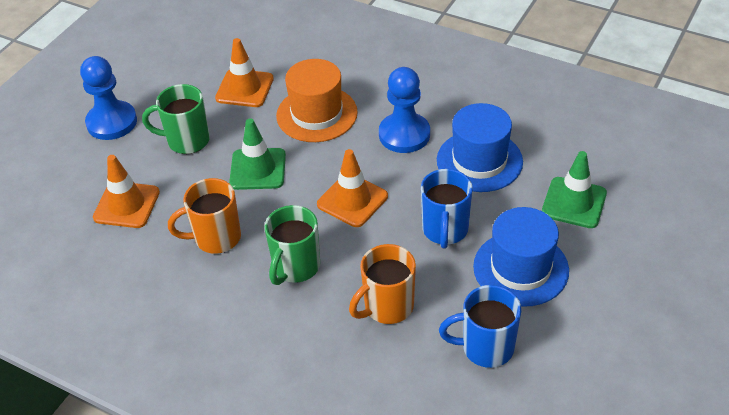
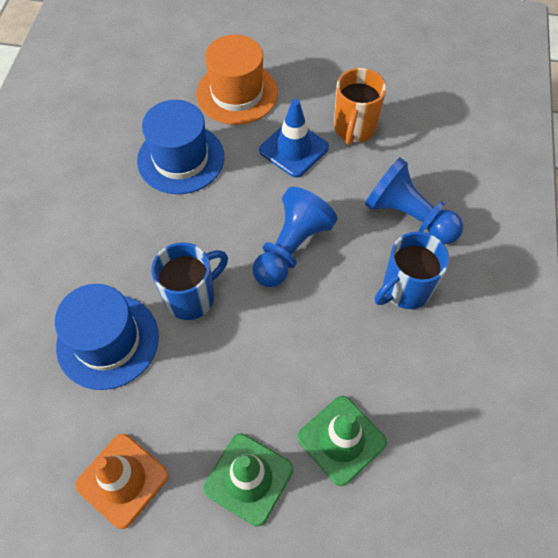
blue traffic cone: none = 0 -> [259,99,329,178] = 1
green mug: [142,84,210,154] [265,205,320,285] = 2 -> none = 0
orange mug: [168,178,241,254] [349,244,416,324] = 2 -> [334,68,387,145] = 1
orange traffic cone: [93,155,160,228] [215,38,274,107] [317,149,388,227] = 3 -> [75,434,169,529] = 1

